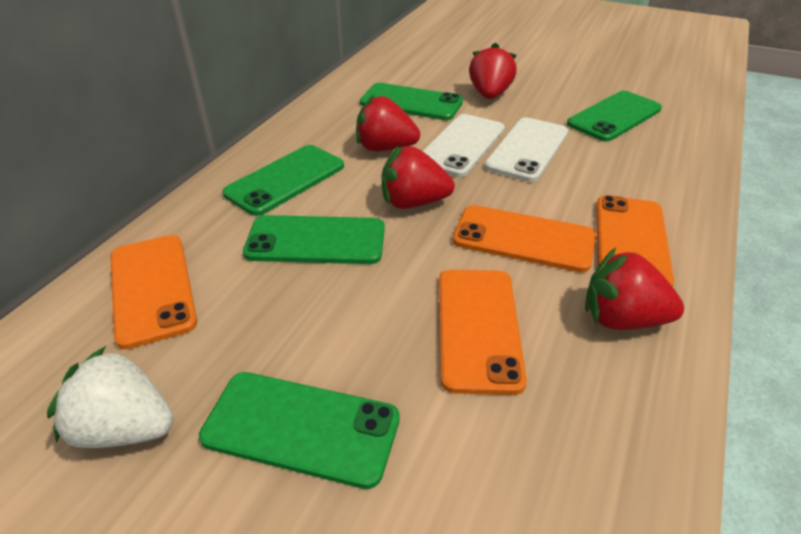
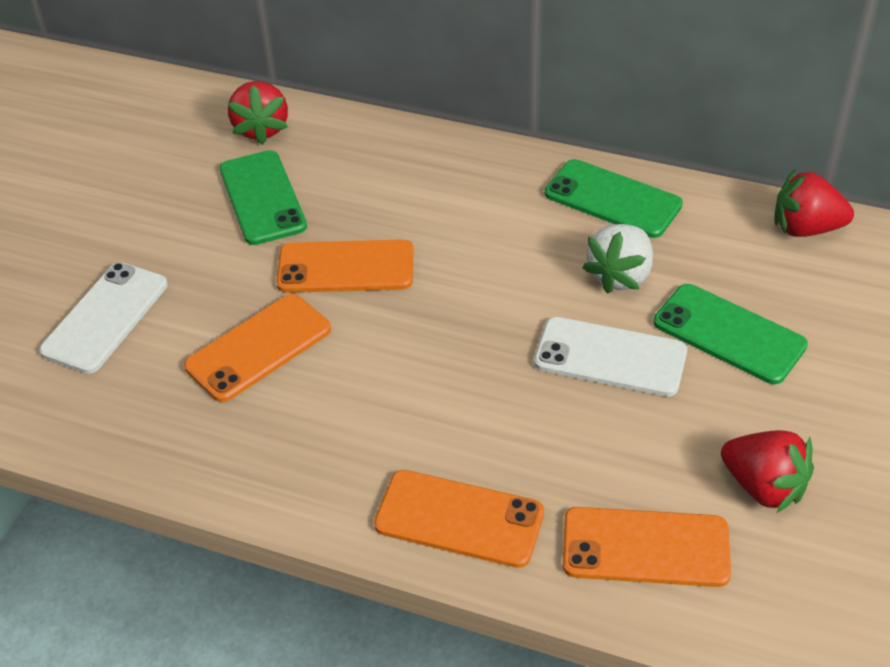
green phone: [199,372,400,489] [222,145,344,216] [243,215,385,264] [360,83,463,120] [567,91,662,141] = 5 -> [219,150,307,245] [545,159,683,238] [653,284,808,384] = 3
red strawberry: [356,95,420,151] [382,146,455,209] [469,43,517,99] [585,248,684,330] = 4 -> [227,81,288,145] [721,430,814,513] [774,169,854,237] = 3

